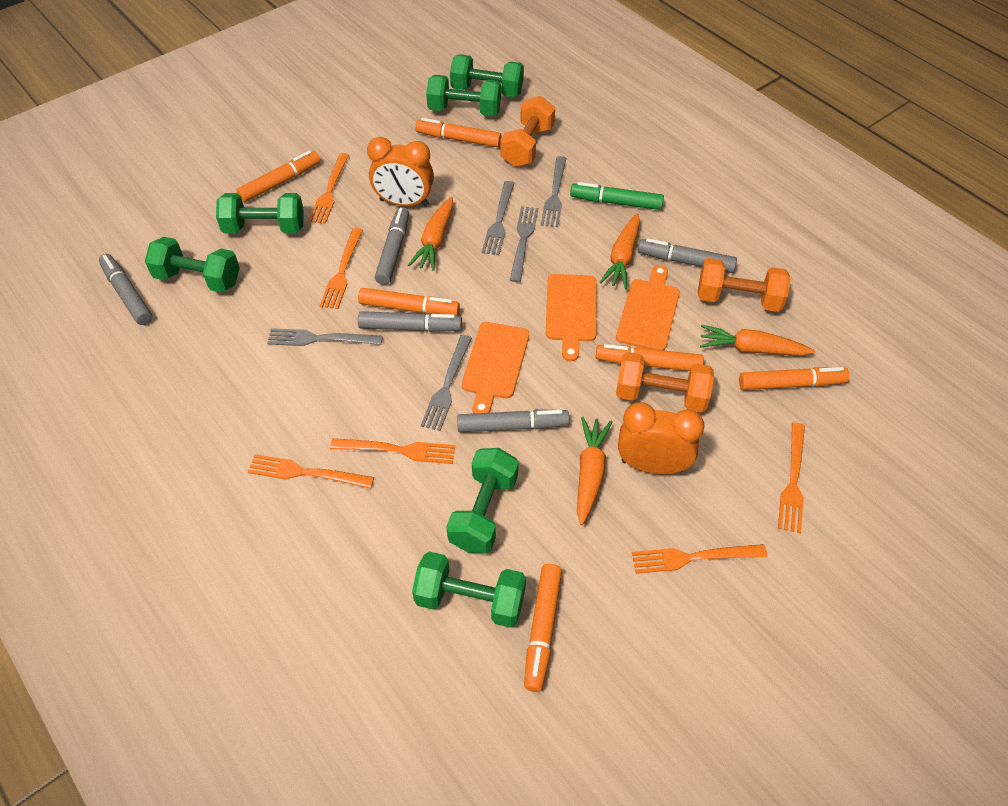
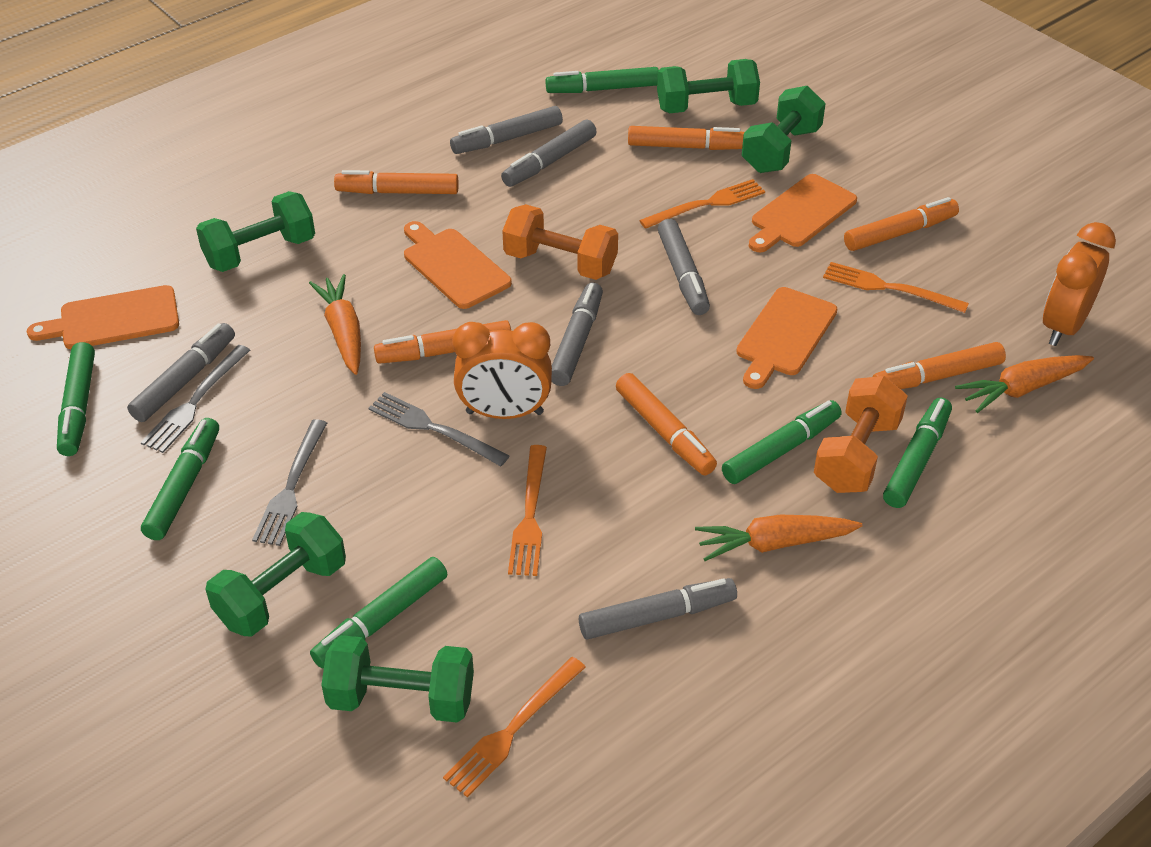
green dumbbell: [145,237,240,293] [216,193,304,233] [412,551,526,628] [426,75,501,116] [446,448,519,553] [450,54,524,97] = 6 -> [196,191,315,272] [205,512,346,637] [321,635,474,723] [657,59,760,113] [742,86,826,173] = 5
green marker: [570,182,664,210] = 1 -> [57,342,95,456] [141,418,219,540] [310,557,447,669] [546,67,659,93] [722,400,841,484] [883,398,952,508] = 6
grey fork: [267,328,383,346] [421,335,472,431] [482,181,515,255] [510,206,538,282] [541,156,567,227] = 5 -> [141,345,250,453] [252,419,327,546] [368,392,509,466] = 3
grey marker: [99,254,152,325] [358,311,462,332] [375,207,409,285] [457,409,570,432] [638,238,737,273] = 5 -> [127,323,235,422] [450,106,563,154] [501,120,597,187] [551,283,603,386] [579,578,737,640] [658,219,710,315] = 6
orange carrot: [408,197,453,271] [577,417,613,525] [599,214,640,289] [700,325,815,356] = 4 -> [309,274,361,375] [695,515,862,561] [955,355,1094,413] = 3
orange cutting board: [462,322,529,413] [546,274,597,361] [616,265,680,350] = 3 -> [27,285,179,349] [404,221,512,309] [736,287,837,389] [749,174,857,252] = 4
orange dumbbell: [500,96,555,167] [616,352,714,413] [698,258,791,312] = 3 -> [503,204,618,280] [814,376,908,493] = 2
orange fork: [248,454,374,489] [308,153,349,224] [320,228,363,309] [330,438,455,464] [632,544,767,574] [778,423,805,533] = 6 -> [443,657,586,797] [508,445,547,576] [639,179,765,229] [823,262,969,313] = 4

